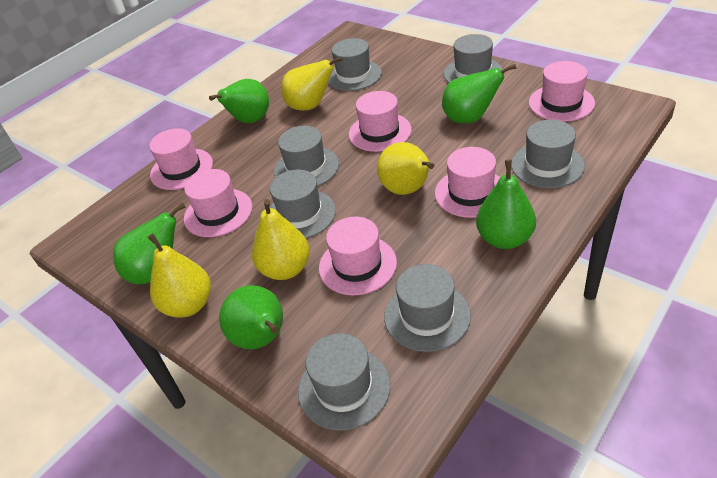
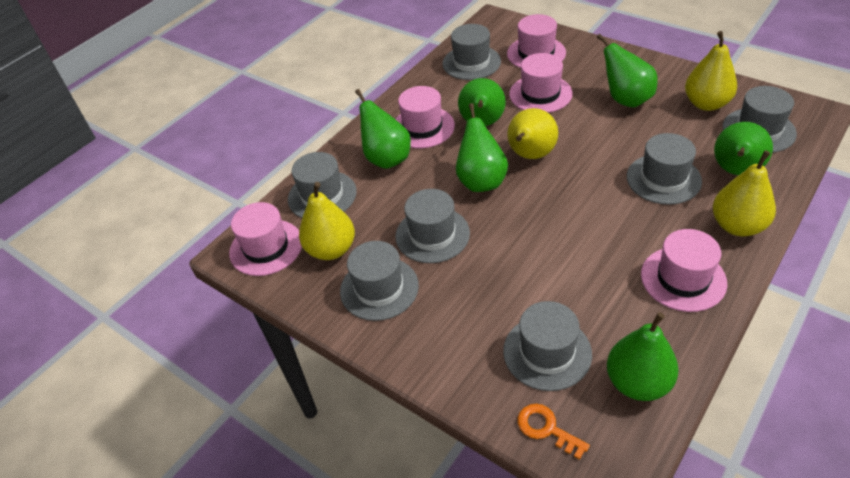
green pear: [113,203,186,284] [209,79,269,123] [219,285,283,349] [442,64,516,123] [476,160,536,249] = 5 -> [355,89,411,169] [456,103,508,192] [458,78,506,126] [597,34,658,108] [607,312,679,401] [714,122,773,175] = 6
orange key: none = 0 -> [518,404,590,460] = 1
pink hat: [149,128,213,190] [184,169,252,237] [319,217,397,296] [349,91,412,152] [435,147,500,218] [529,61,595,122] = 6 -> [229,202,302,276] [395,86,455,148] [507,14,566,68] [509,53,573,113] [641,229,727,312] = 5

